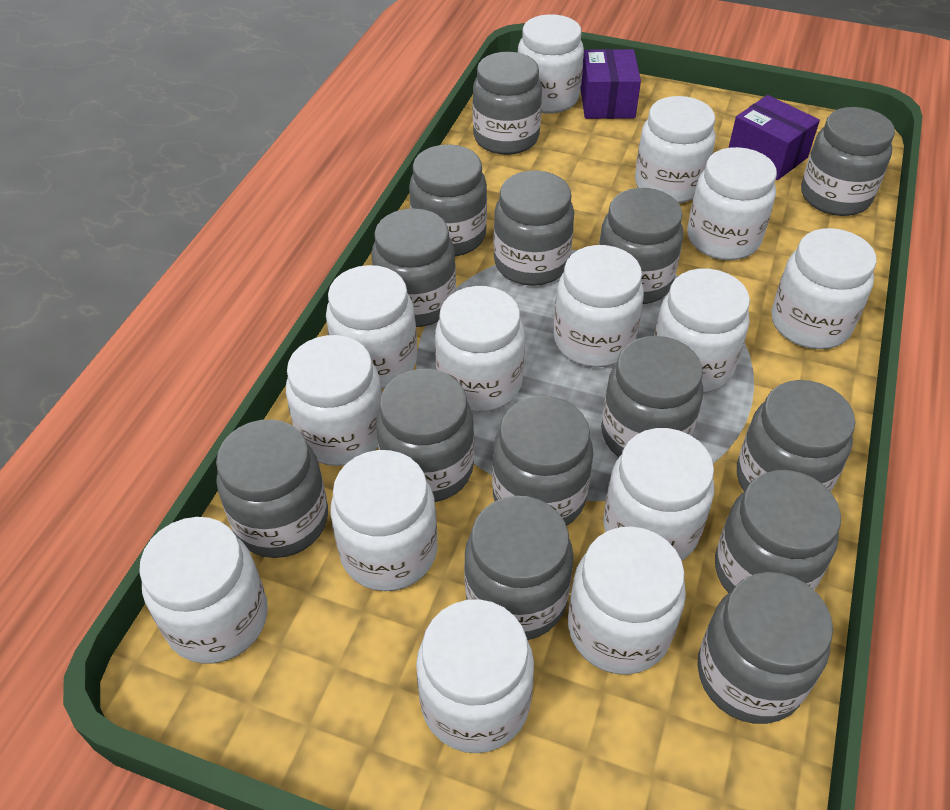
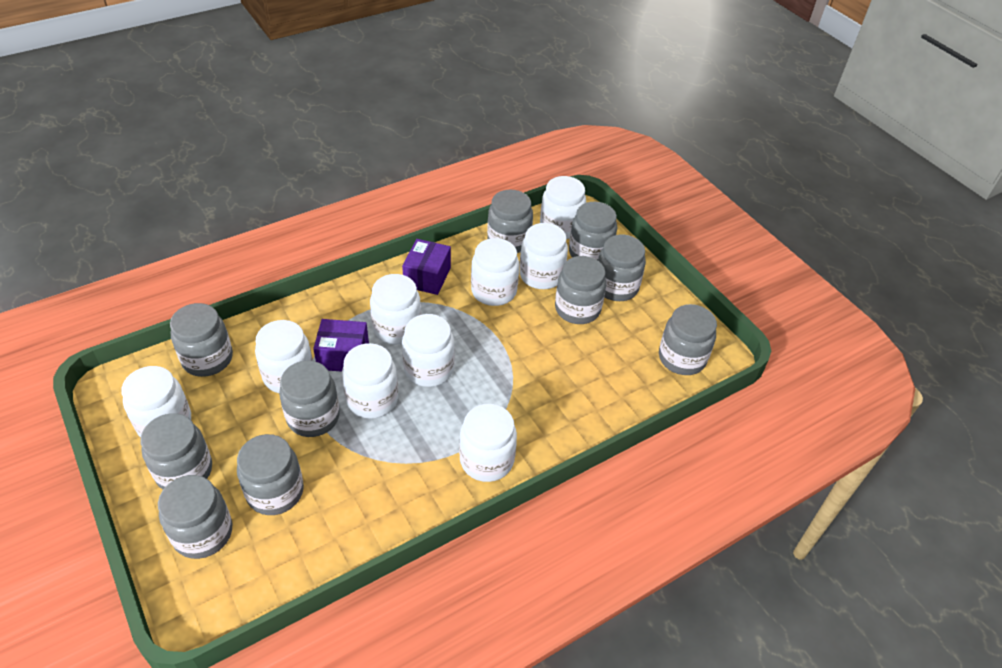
grey jar: [216,419,328,558] [372,208,456,327] [376,369,474,502] [409,144,487,256] [464,496,574,640] [473,52,542,155] [492,396,593,526] [493,171,574,286] [599,188,683,304] [601,336,703,457] [697,572,833,724] [715,470,841,593] [737,380,855,492] [801,107,895,216] = 14 -> [140,413,212,489] [158,475,232,559] [170,303,233,377] [237,434,304,515] [279,361,340,437] [487,190,533,253] [555,256,606,324] [569,202,617,260] [598,235,646,301] [659,304,717,375] = 10
white jar: [139,517,268,664] [286,335,382,466] [326,265,417,389] [330,450,438,591] [416,599,534,753] [435,286,525,412] [518,14,584,114] [553,245,644,367] [568,526,686,675] [603,428,714,560] [635,96,716,203] [654,269,750,393] [687,147,777,260] [771,228,877,349] = 14 -> [121,366,191,437] [255,320,313,393] [342,343,398,419] [370,274,421,344] [402,314,455,387] [459,404,517,482] [471,238,519,306] [519,223,568,289] [540,176,586,239] = 9

